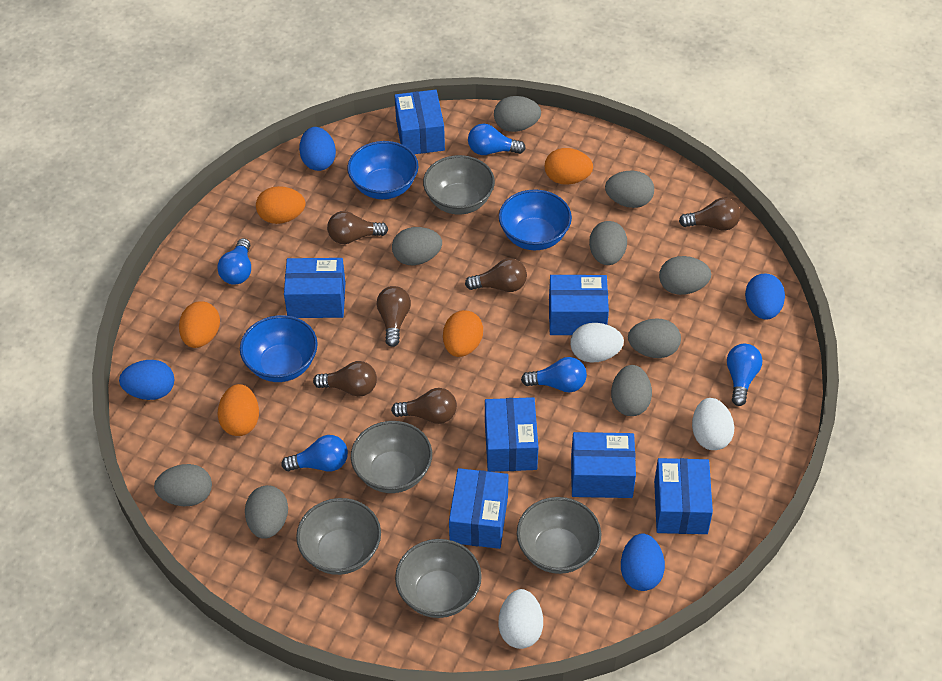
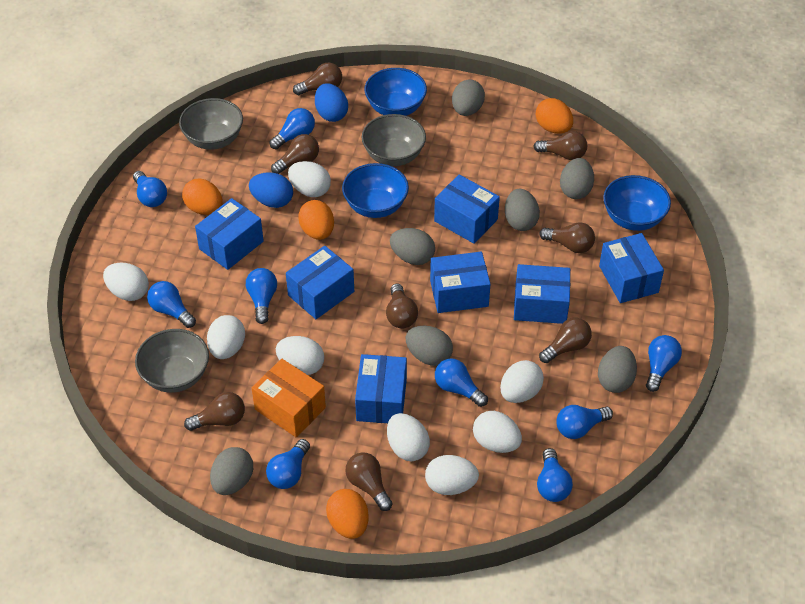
blue egg: [119,360,174,400] [299,127,336,171] [621,533,665,591] [745,274,785,320] = 4 -> [249,172,293,208] [315,83,348,122] = 2
blue light bulb: [217,238,251,285] [281,435,348,472] [468,124,526,155] [521,357,587,392] [727,344,762,406] = 5 -> [133,171,167,207] [147,281,196,328] [246,268,277,324] [266,439,310,489] [270,108,315,150] [435,358,488,407] [537,448,573,502] [556,405,613,439] [646,335,682,392] = 9
brown light bulb: [313,361,377,397] [327,211,388,244] [377,286,411,347] [391,388,457,424] [465,258,527,292] [679,198,741,231] = 6 -> [184,392,245,431] [271,134,319,174] [293,63,342,95] [346,452,393,511] [386,283,418,328] [533,131,587,160] [539,222,595,253] [539,318,592,363] = 8
grey bowl: [296,498,381,575] [351,421,432,493] [395,539,482,618] [423,155,495,215] [517,497,601,574] = 5 -> [135,329,209,393] [179,98,243,150] [362,114,426,166] = 3
grey egg: [154,464,212,506] [245,485,288,539] [392,227,442,265] [494,96,541,132] [589,221,627,265] [605,170,654,208] [611,365,652,416] [628,318,681,358] [659,256,711,295] = 9 -> [210,447,253,495] [390,228,435,265] [406,326,453,366] [452,79,485,116] [505,189,540,231] [560,158,594,199] [598,346,637,393] = 7
orange box: none = 0 -> [252,359,326,438] = 1
orange egg: [179,301,220,348] [218,384,259,436] [256,186,305,224] [443,310,483,357] [545,148,593,185] = 5 -> [182,178,222,215] [298,200,334,240] [326,489,369,539] [536,98,573,134] = 4
white egg: [499,589,543,649] [570,323,624,363] [692,398,734,450] = 3 -> [103,263,149,301] [207,315,245,359] [276,336,324,375] [288,161,331,197] [387,413,430,461] [425,455,479,495] [473,411,522,453] [500,360,544,403] = 8

